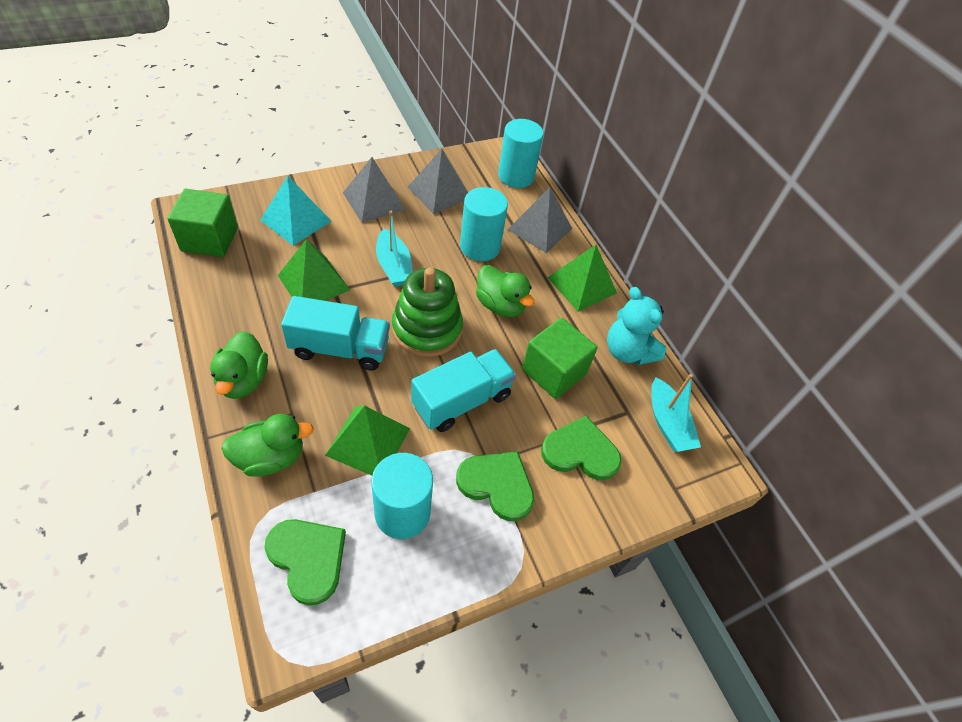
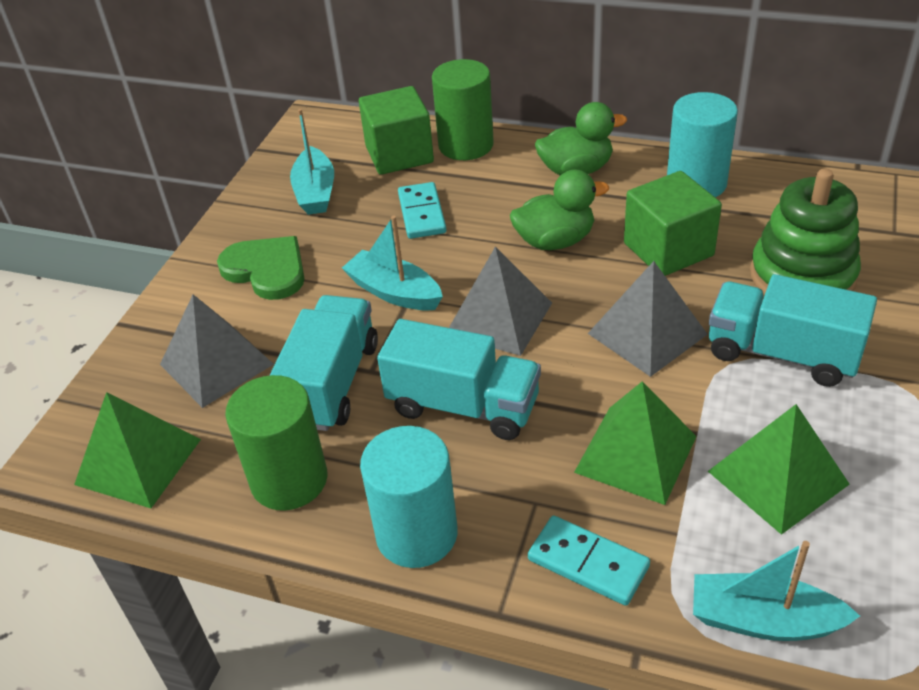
green cylinder: none = 0 -> [225,375,327,511] [432,59,494,160] = 2
green duck: [210,331,268,399] [221,414,314,477] [476,265,535,317] = 3 -> [510,169,609,250] [535,102,627,175] = 2
green heart: [265,519,346,606] [456,451,534,521] [541,416,622,480] = 3 -> [217,236,305,300] = 1
turquoise boat: [376,211,413,287] [651,374,701,452] = 2 -> [290,109,334,215] [342,216,443,311] [693,541,860,641] = 3
turquoise cylinder: [371,453,433,539] [460,187,508,261] [498,119,544,188] = 3 -> [360,426,458,568] [667,92,738,198] = 2
turquoise domino: none = 0 -> [398,182,446,239] [528,516,650,606] = 2
turquoise pyramid: [260,176,332,246] = 1 -> none = 0
turquoise teddy bear: [607,287,667,365] = 1 -> none = 0
turquoise truck: [281,296,390,371] [411,349,516,432] = 2 -> [269,295,378,431] [377,319,541,440] [709,274,877,387] = 3

